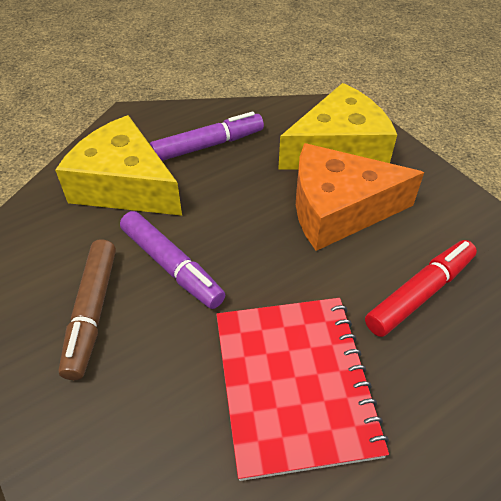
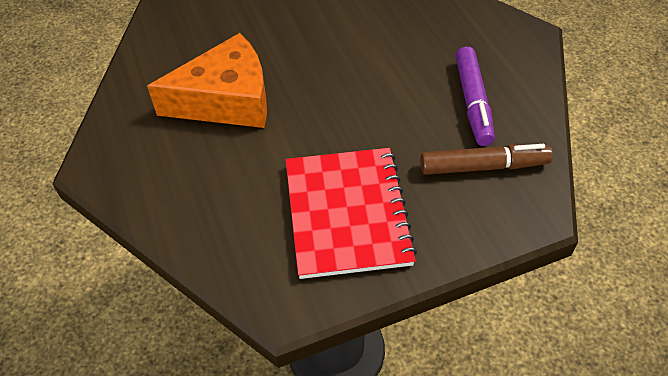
purple marker: [120,211,225,309] [150,112,264,161] = 2 -> [455,46,495,146] = 1
red marker: [365,240,477,337] = 1 -> none = 0
yellow cheese: [55,115,182,216] [278,83,397,170] = 2 -> none = 0

